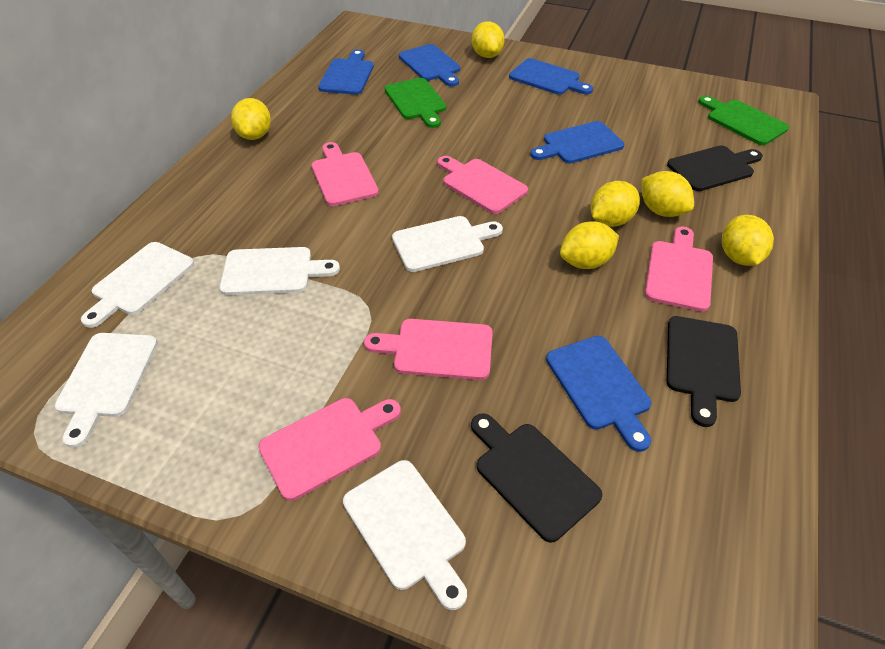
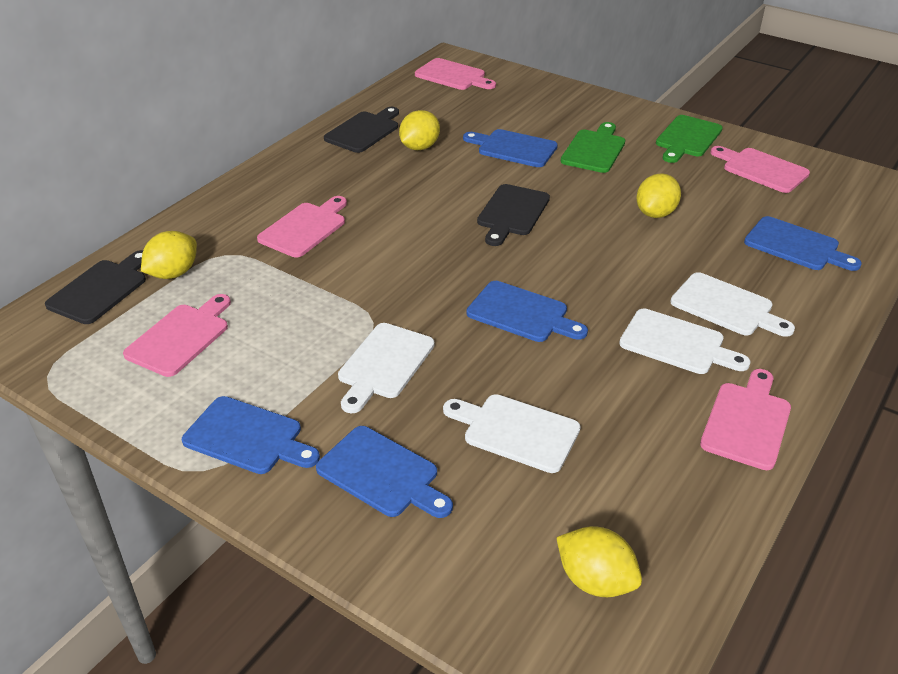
white cutting board: [55,333,158,448] [81,242,194,328] [220,247,340,295] [343,460,467,610] [392,216,503,272] = 5 -> [338,323,435,413] [443,394,581,473] [619,308,750,374] [670,272,795,337] = 4
yellow lemon: [231,98,271,140] [472,21,505,58] [560,221,619,269] [591,181,640,227] [641,171,694,217] [722,215,774,266] = 6 -> [141,231,197,279] [399,110,440,150] [556,526,642,597] [636,173,681,218] = 4

